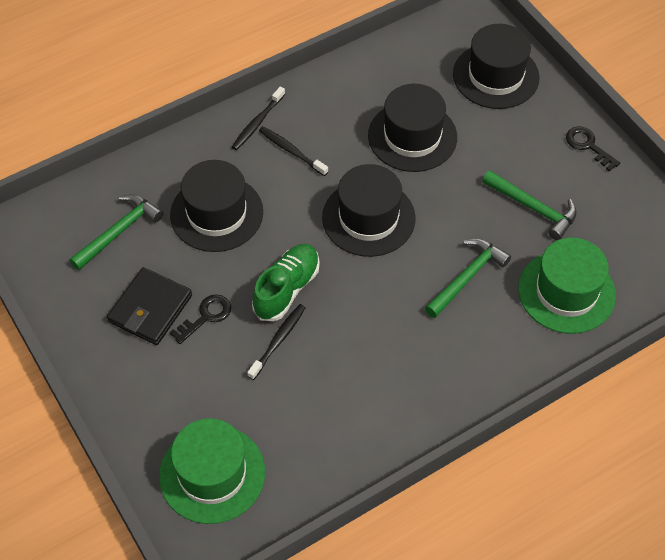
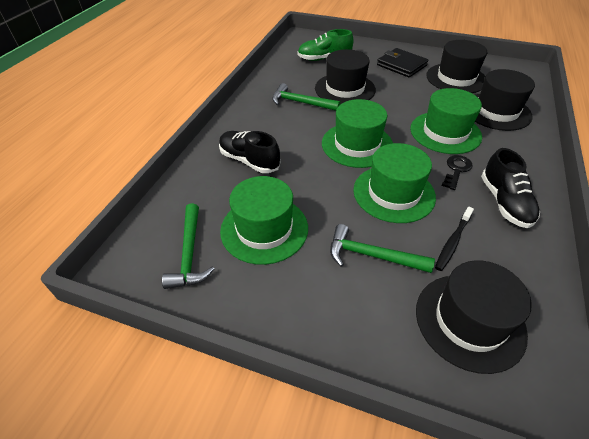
black key: [169,294,231,344] [566,126,620,172] = 2 -> [441,155,473,190] = 1
black shoe: none = 0 -> [219,131,280,173] [481,148,540,228] = 2
black toothbrush: [232,87,285,150] [247,304,306,380] [259,126,328,176] = 3 -> [435,206,474,271] = 1
green hat: [159,418,265,524] [518,237,616,334] = 2 -> [220,176,308,265] [322,99,393,168] [353,143,436,223] [410,88,482,154] = 4

